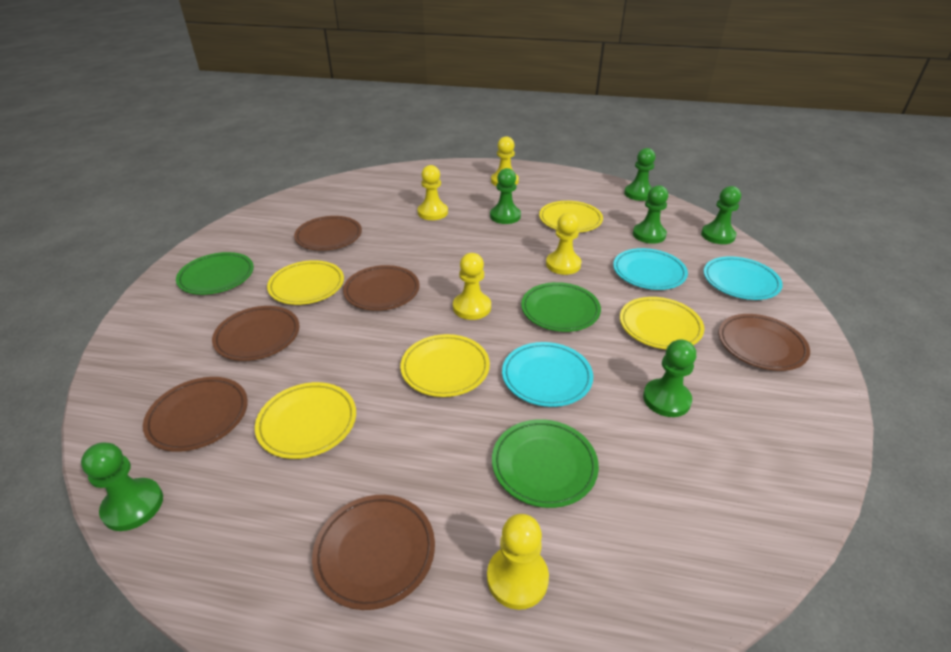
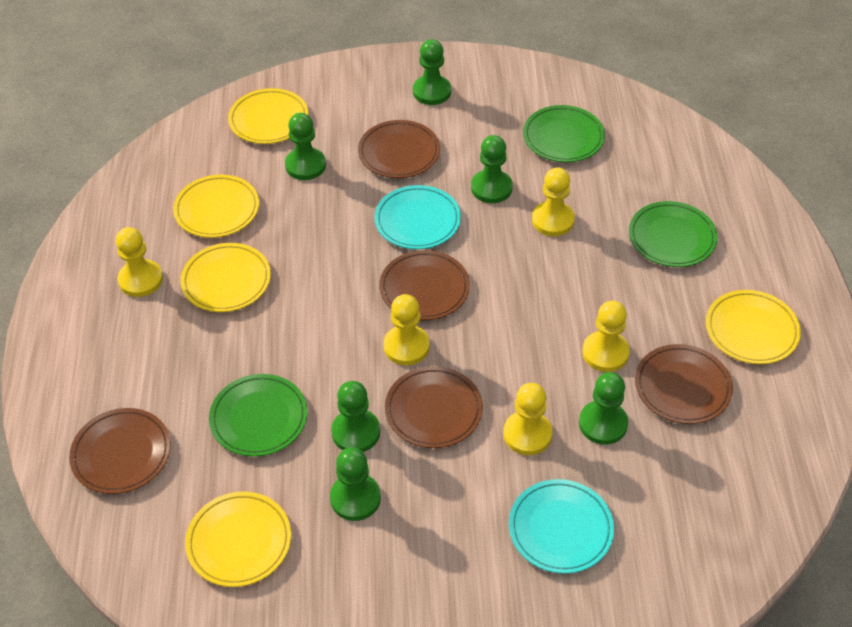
brown plate: [143,377,248,452] [212,306,300,361] [294,216,362,251] [312,495,435,610] [343,265,420,311] [719,314,810,371] = 6 -> [69,408,171,494] [358,120,440,178] [379,250,470,320] [385,366,483,448] [635,344,733,424] = 5
turquoise plate: [502,342,593,407] [613,248,688,290] [704,256,783,300] = 3 -> [374,185,461,249] [509,479,614,574] = 2

